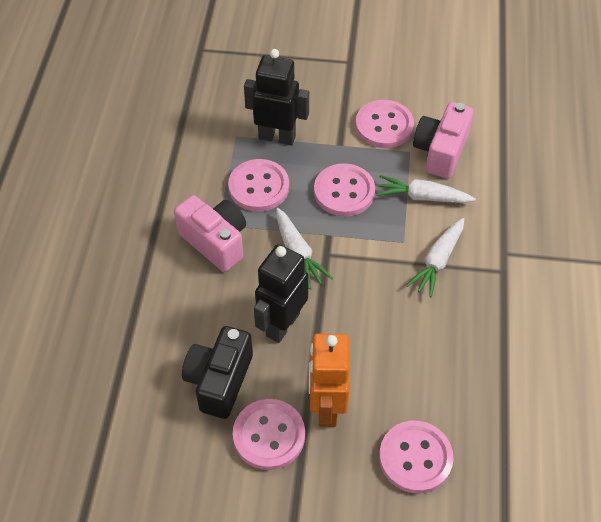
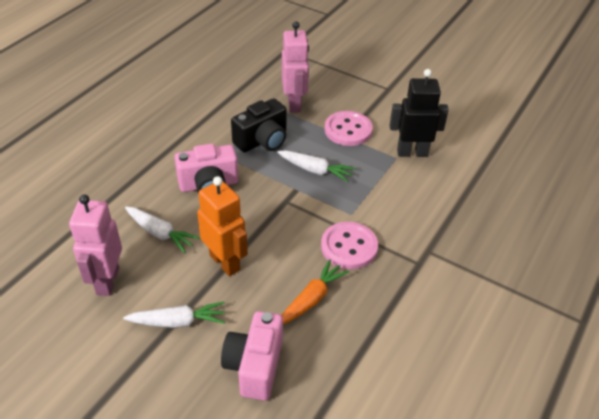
black robot: [244,49,309,146] [254,244,308,343] = 2 -> [390,69,449,157] = 1
orange carrot: none = 0 -> [281,259,349,324] = 1
pink button: [228,159,289,212] [233,399,305,470] [314,163,375,216] [356,100,414,148] [379,421,454,494] = 5 -> [321,222,378,269] [325,111,373,146] = 2
pink robot: none = 0 -> [69,195,122,296] [282,21,309,113] = 2

